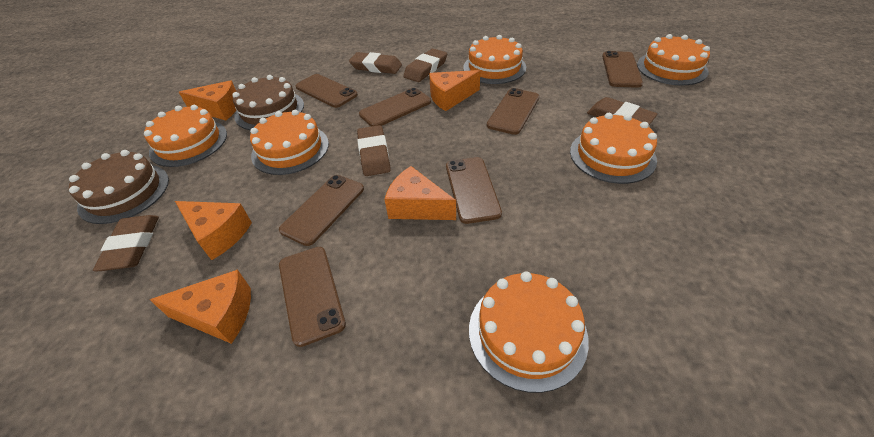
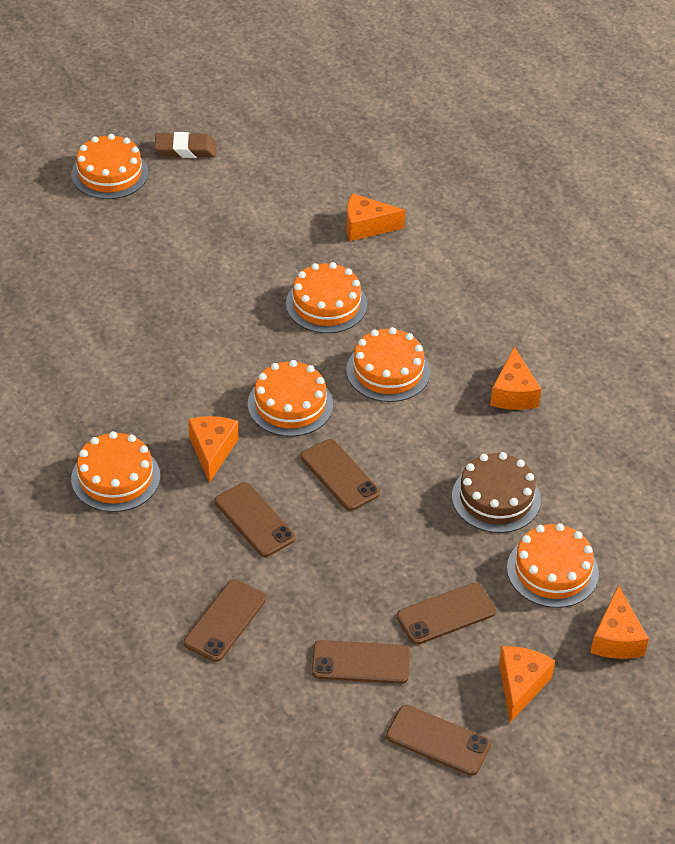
brown cake: [69,150,169,224] [232,75,304,130] = 2 -> [452,452,541,533] = 1
brown eraser: [93,215,159,272] [349,52,402,74] [357,125,391,176] [403,49,447,82] [587,97,658,125] = 5 -> [154,132,217,158] = 1
brown phone: [279,175,364,246] [279,247,346,347] [296,74,358,108] [359,88,431,126] [446,157,502,224] [487,88,539,135] [602,51,643,88] = 7 -> [184,580,266,662] [215,482,295,557] [301,439,380,511] [312,640,410,684] [386,705,491,776] [397,583,496,645] = 6

